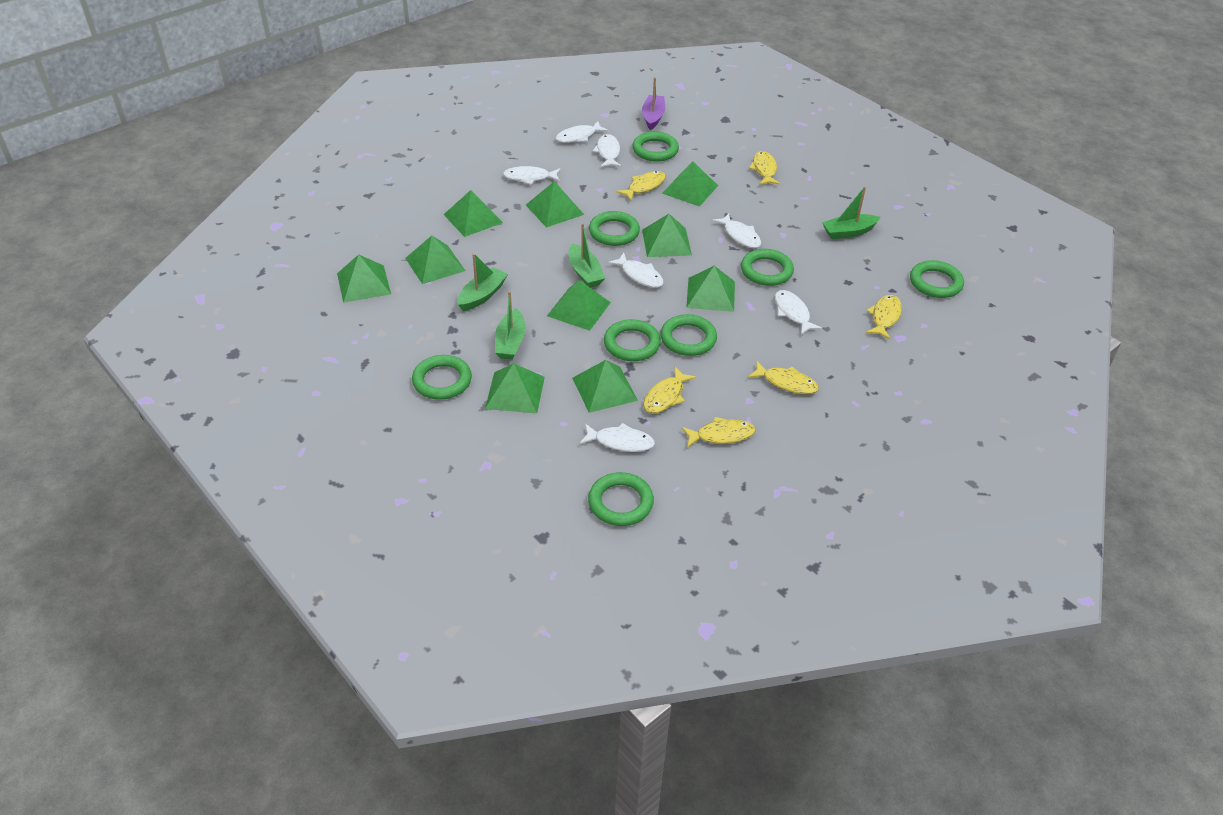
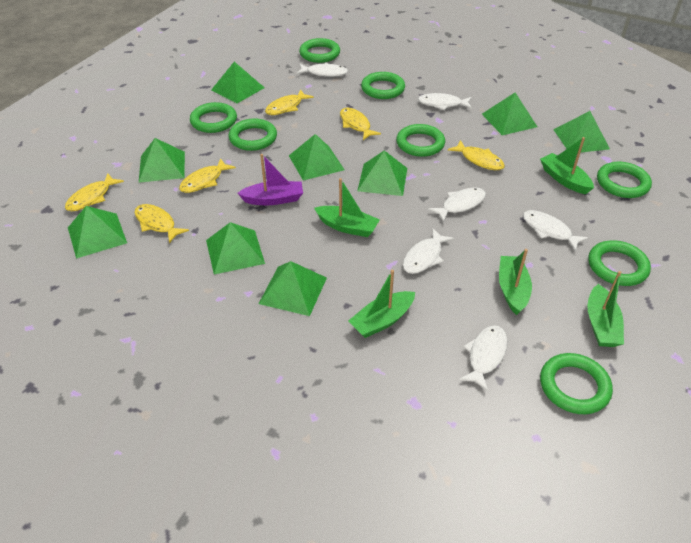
green boat: [458,253,508,311] [495,291,526,360] [569,223,605,288] [822,186,880,239] = 4 -> [314,178,380,237] [348,270,415,338] [499,249,532,315] [540,137,594,194] [588,271,624,347] = 5
green pyramid: [337,254,391,303] [405,236,465,284] [443,190,503,237] [485,363,545,414] [526,181,584,228] [547,280,611,331] [572,360,638,413] [642,214,692,257] [662,161,718,207] [686,266,735,312] = 10 -> [68,206,127,259] [139,138,185,183] [206,222,265,275] [211,62,265,103] [259,261,327,316] [289,134,344,181] [357,150,407,196] [482,93,537,135] [553,111,610,152] = 9
white fish: [503,166,560,185] [556,121,608,143] [580,423,655,452] [592,134,621,167] [608,253,664,288] [712,213,761,248] [775,290,822,335] = 7 -> [296,62,348,77] [403,228,454,274] [418,93,472,110] [428,187,486,222] [459,325,507,391] [523,210,589,251] = 6

